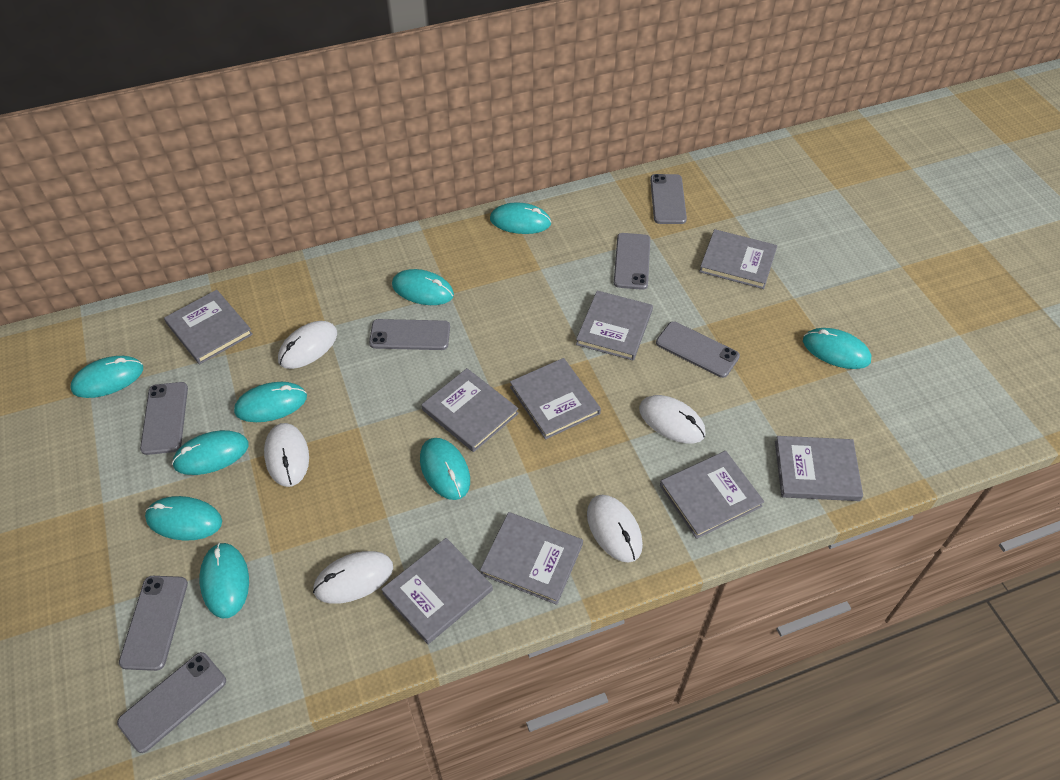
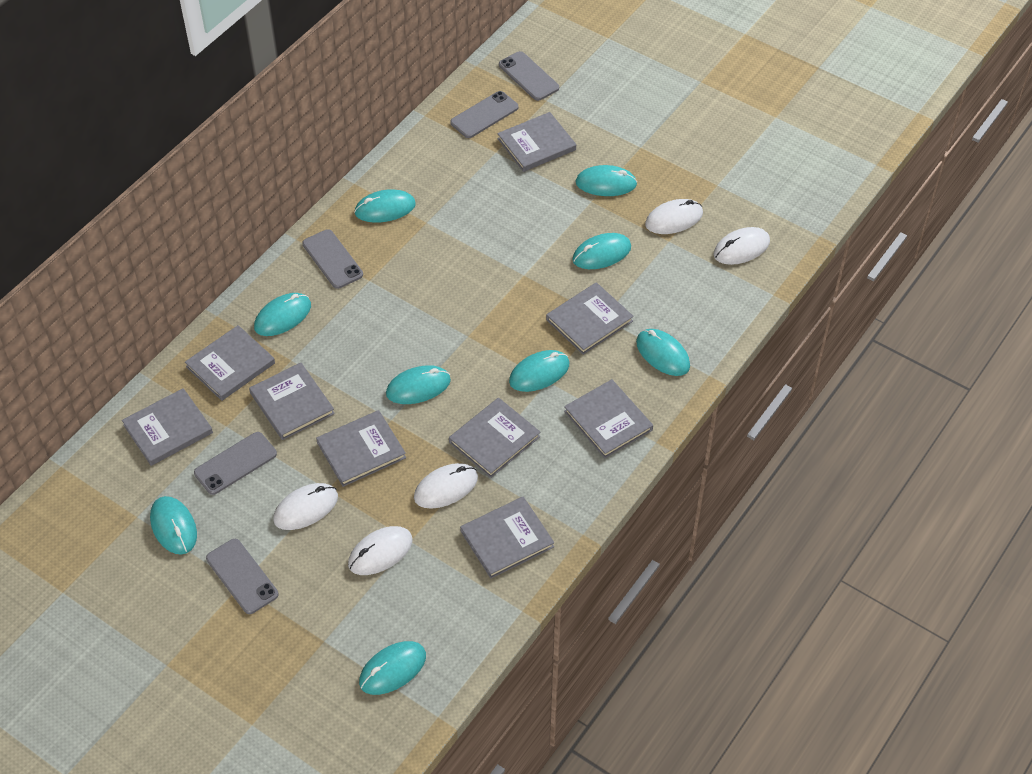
grey phone: [117,652,226,753] [119,576,188,671] [140,382,188,455] [369,319,450,350] [614,233,650,290] [650,174,687,224] [656,321,740,378] = 7 -> [194,432,277,495] [206,539,279,614] [302,229,363,289] [450,91,519,138] [499,51,559,101] = 5

